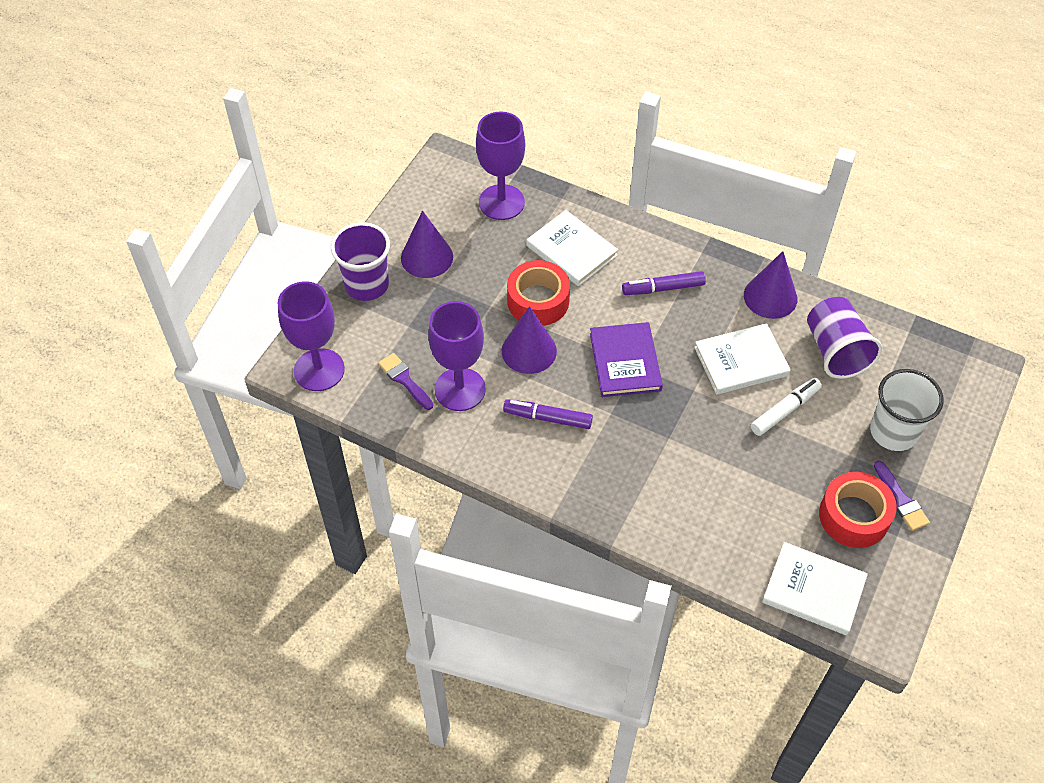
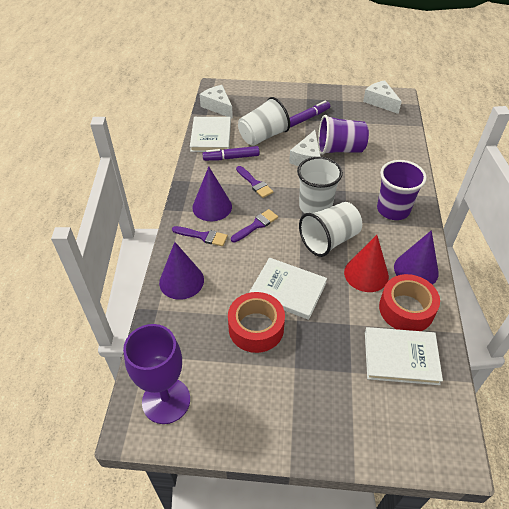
purple book: [590,322,663,397] = 1 -> none = 0
purple brush: [378,353,433,410] [874,460,930,531] = 2 -> [172,226,228,246] [231,209,278,242] [236,166,273,198] = 3
purple goblet: [278,281,345,391] [428,301,486,411] [476,111,525,220] = 3 -> [123,324,190,424] = 1
red cone: none = 0 -> [344,235,389,292] = 1
white cheese: none = 0 -> [200,85,233,119] [289,130,321,166] [363,80,402,114] = 3
white cup: [870,369,944,451] = 1 -> [238,97,290,146] [297,157,343,213] [299,202,362,257] = 3
white marker: [751,378,822,436] = 1 -> none = 0

